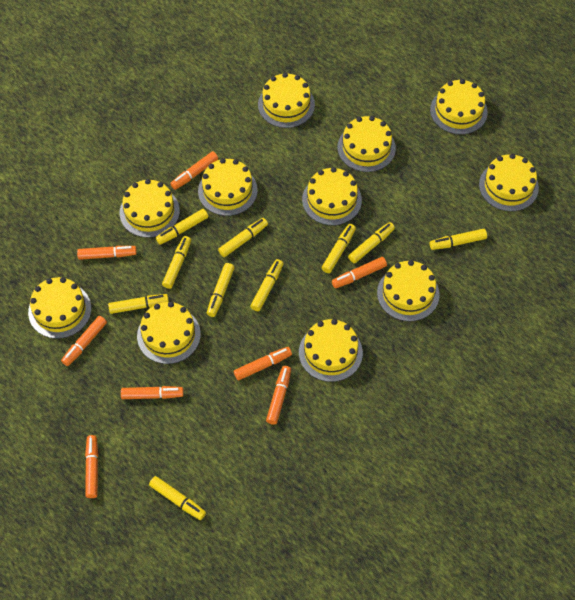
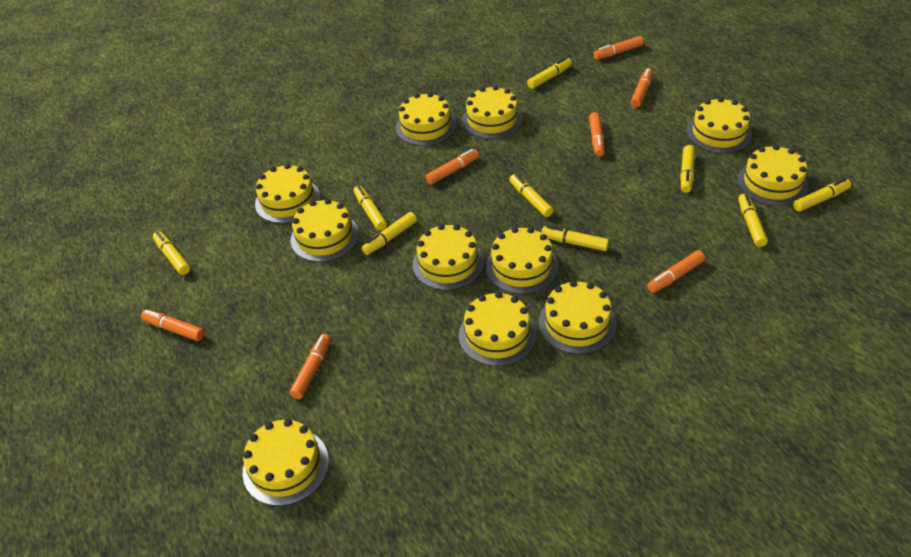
orange marker: [61,316,107,366] [77,246,137,260] [85,435,98,498] [121,386,184,399] [170,151,218,190] [234,347,292,380] [266,366,291,425] [332,257,387,288] = 8 -> [141,310,205,341] [290,334,331,399] [425,149,479,184] [589,112,605,157] [594,36,644,59] [630,68,653,108] [647,250,705,293] = 7
yellow marker: [108,294,169,314] [149,476,206,520] [156,209,208,244] [162,236,191,289] [207,263,234,317] [218,218,268,257] [250,259,283,311] [321,224,356,273] [348,222,395,263] [430,229,487,250] = 10 -> [153,231,190,275] [354,186,387,231] [361,212,417,255] [509,174,554,217] [527,58,572,89] [541,226,609,251] [680,145,695,193] [738,194,768,247] [793,178,851,212] = 9

